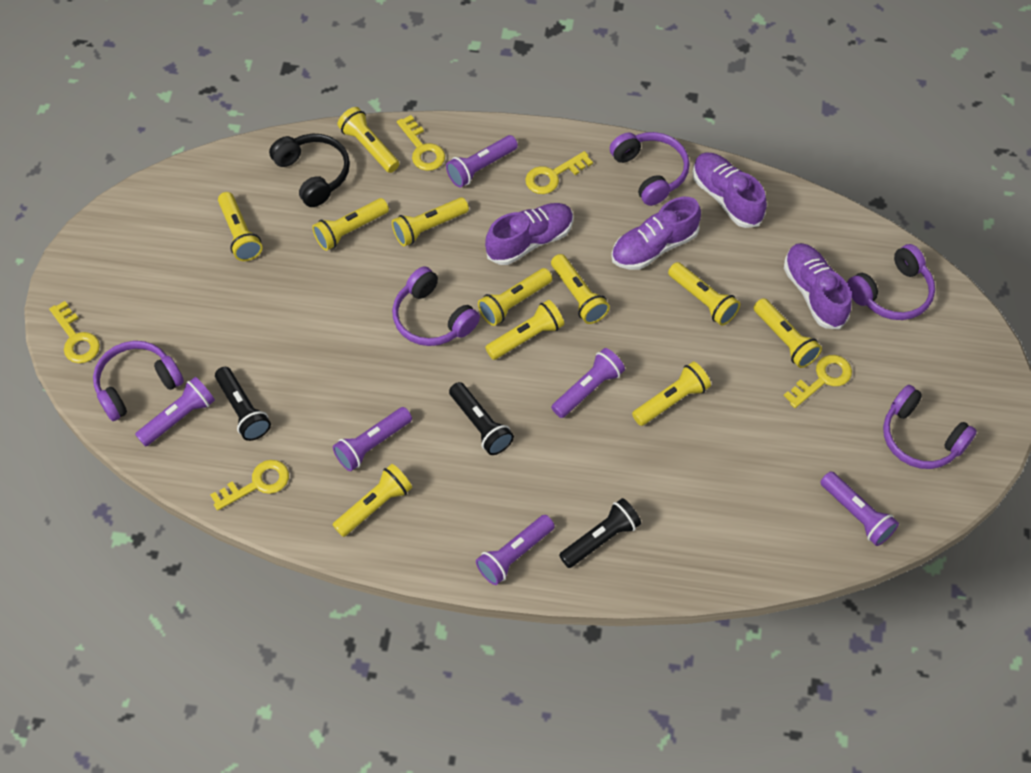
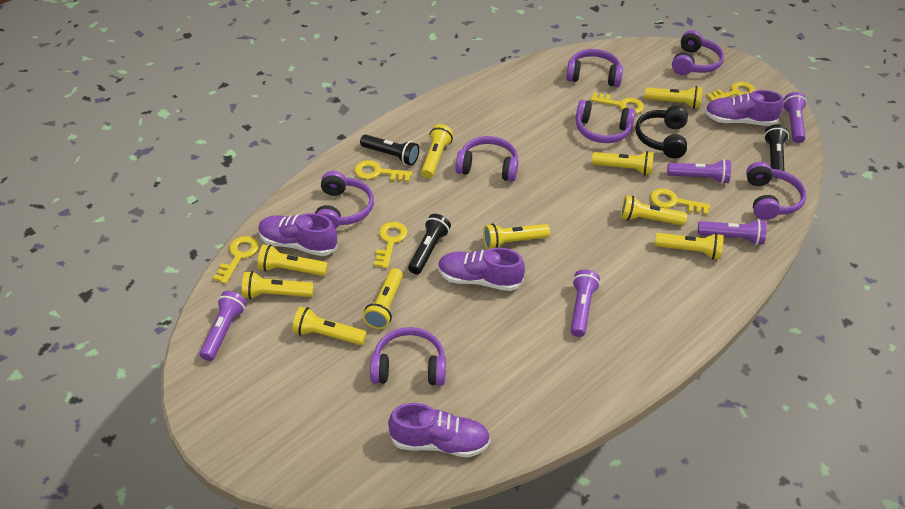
purple flashlight: [135,377,215,446] [333,407,412,471] [446,135,518,187] [476,515,555,585] [551,348,625,418] [820,471,899,546] = 6 -> [199,291,247,361] [571,269,600,337] [667,159,731,184] [698,219,767,245] [783,92,807,143] = 5
purple headphones: [93,341,184,421] [392,266,480,346] [610,132,690,206] [847,244,935,320] [883,385,977,469] = 5 -> [315,171,374,229] [370,327,446,386] [456,136,518,182] [566,49,623,87] [576,100,636,143] [672,30,724,75] [746,162,806,220] = 7
yellow flashlight: [218,192,262,261] [312,198,389,251] [333,464,412,537] [337,107,399,173] [392,197,469,246] [478,268,552,326] [485,300,564,360] [551,254,610,324] [632,362,711,426] [668,262,740,326] [754,298,822,368] = 11 -> [242,271,314,299] [257,244,328,276] [292,307,367,345] [363,268,403,329] [421,124,453,178] [483,223,550,249] [592,151,654,176] [620,195,687,226] [644,86,703,109] [655,233,724,259] = 10
yellow key: [49,301,100,363] [210,460,289,511] [397,115,445,171] [525,151,593,194] [784,355,852,408] = 5 -> [213,236,259,284] [355,160,412,182] [374,222,408,268] [591,92,644,114] [650,188,710,215] [707,81,755,101] = 6

